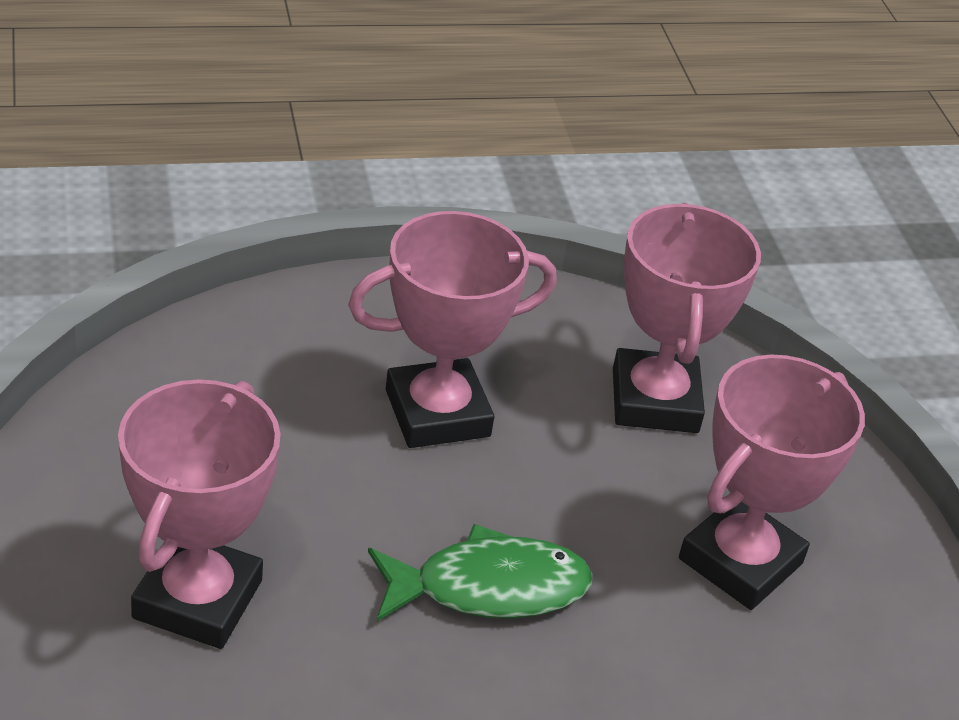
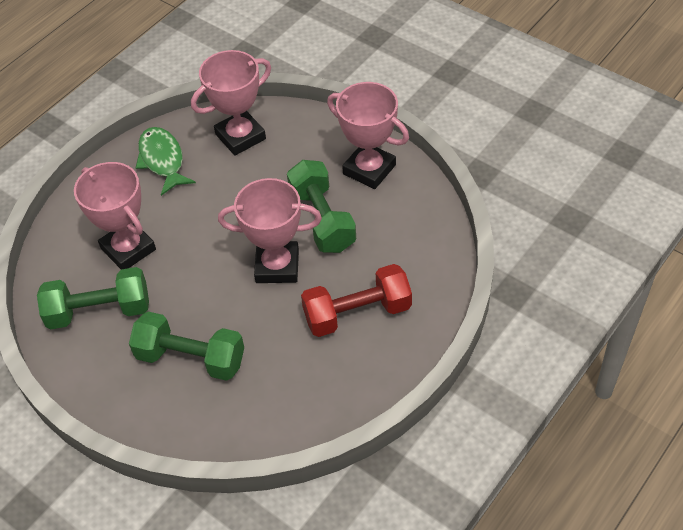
green dumbbell: none = 0 -> [37,267,149,329] [129,312,244,381] [287,160,356,253] = 3
red dumbbell: none = 0 -> [301,264,412,337] = 1

